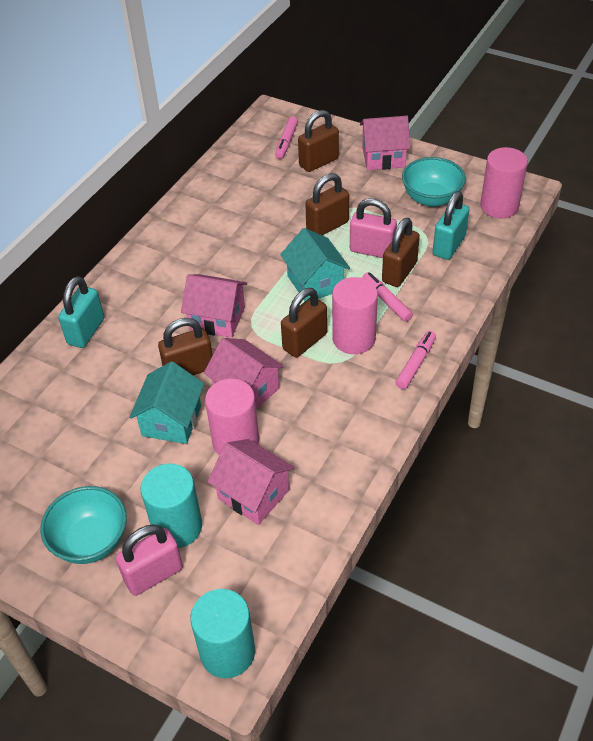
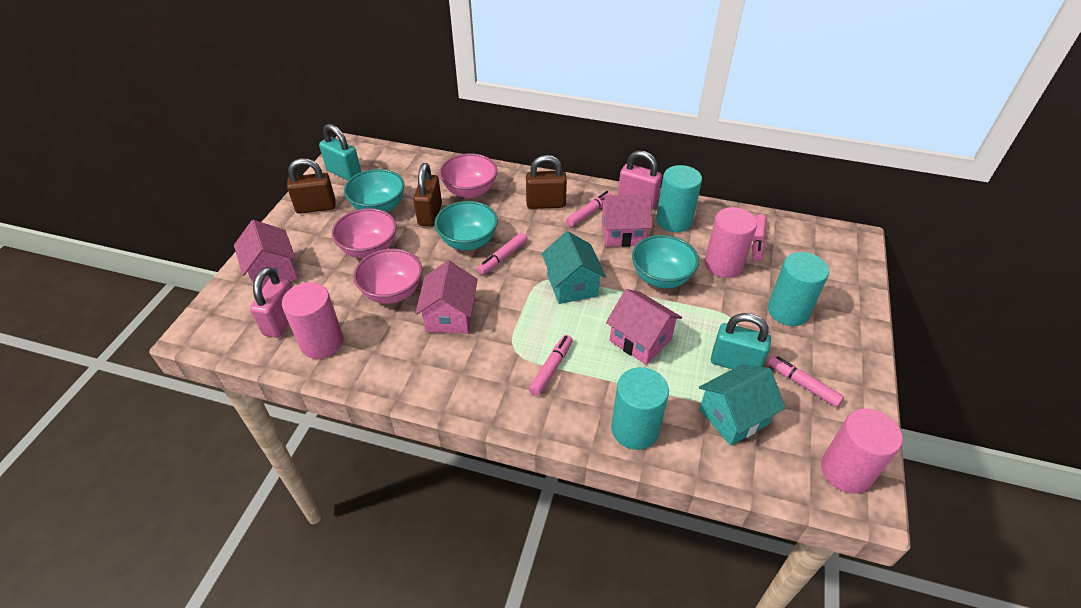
brown padlock: [158,318,213,375] [281,288,327,358] [298,110,339,172] [305,173,349,235] [382,217,420,287] = 5 -> [287,158,336,214] [413,163,442,227] [526,155,567,209] = 3
pink bowl: none = 0 -> [332,208,396,258] [353,249,422,304] [439,153,498,198] = 3
pink marker: [275,116,298,159] [362,272,413,322] [395,331,436,389] = 3 -> [477,233,527,275] [529,335,573,396] [566,191,612,227] [752,214,767,262] [768,355,844,407] = 5
turquoise bowl: [40,486,127,564] [402,157,466,207] = 2 -> [344,169,405,212] [434,201,498,250] [632,235,699,288] = 3
turquoise cylinder: [141,464,202,548] [190,589,255,678] = 2 -> [611,367,669,450] [656,165,702,232] [768,252,829,326] = 3

